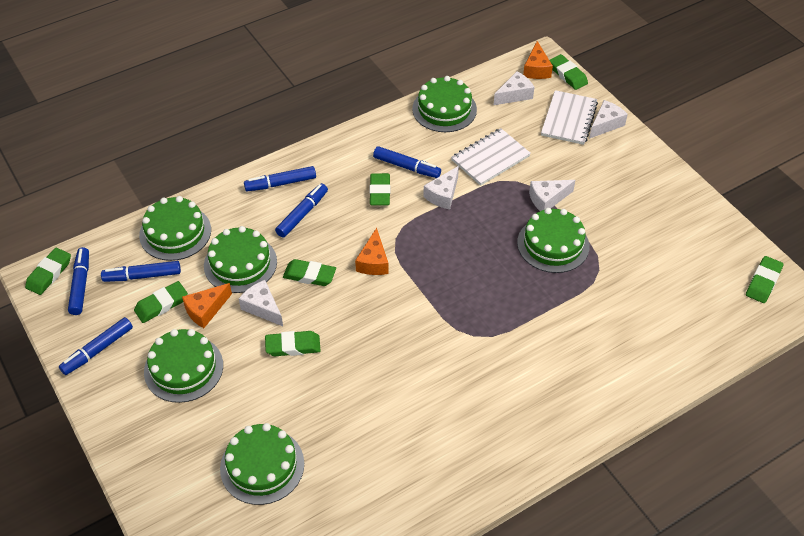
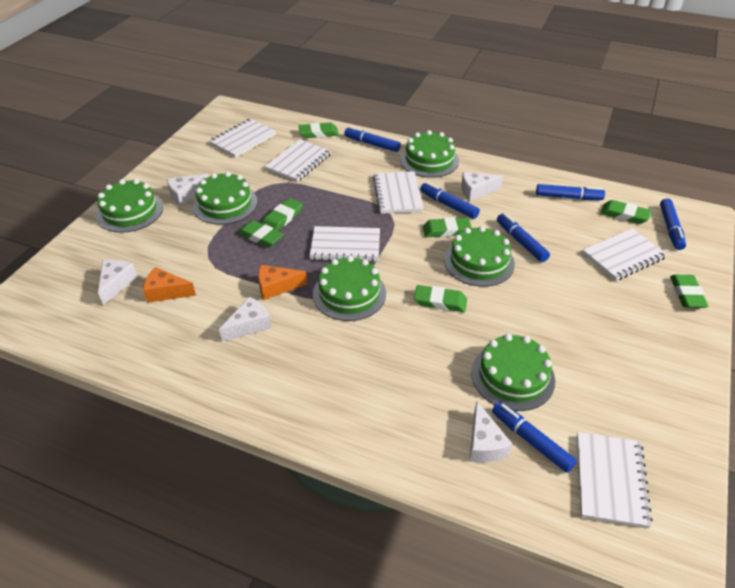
orange cheese: [182,283,232,328] [355,228,389,275] [523,41,553,79] = 3 -> [143,267,196,303] [258,265,307,300] = 2
white notebook: [451,128,531,186] [541,90,598,145] = 2 -> [209,118,276,158] [265,139,331,182] [309,226,380,262] [373,171,424,214] [577,432,653,528] [583,228,667,281] = 6

